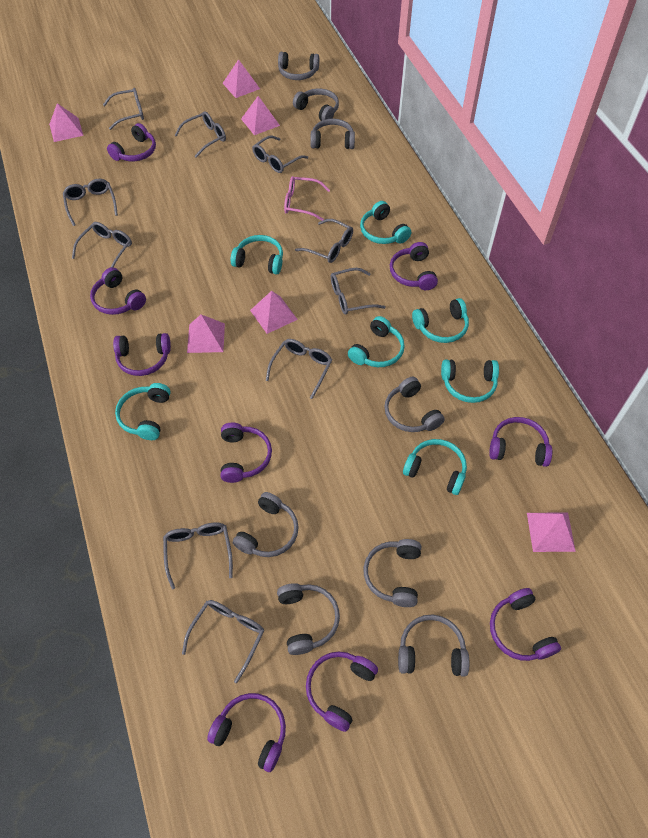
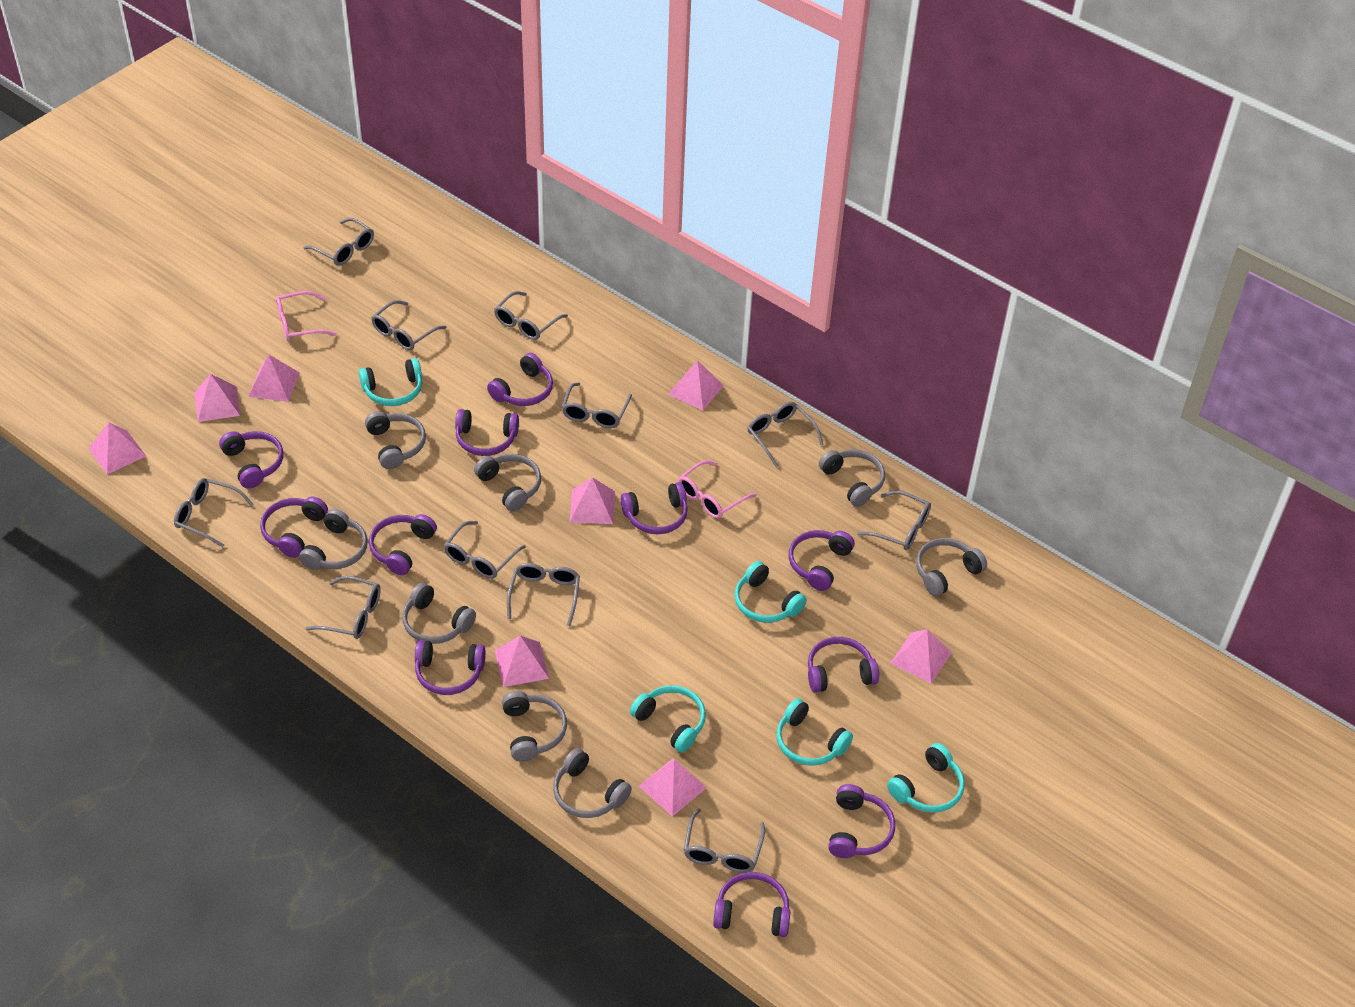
grey glasses: [63,179,118,226] [72,222,132,267] [103,88,144,130] [163,523,233,589] [174,111,226,158] [182,600,264,683] [252,135,308,173] [266,339,332,399] [295,219,353,263] [331,268,386,315] = 10 -> [174,478,253,547] [303,218,374,266] [305,576,381,639] [371,300,446,350] [443,521,526,579] [494,291,568,340] [507,563,580,626] [561,382,632,428] [684,809,765,873] [748,402,823,468] [857,491,931,550] = 11
pink glasses: [284,176,330,221] = 1 -> [276,291,337,341] [678,460,757,518] = 2
pink pyramid: [49,103,84,142] [187,314,225,353] [223,59,260,98] [241,96,280,135] [250,291,298,334] [527,512,576,552] = 6 -> [88,422,146,474] [194,374,240,422] [248,354,300,402] [495,636,549,687] [570,477,615,524] [639,758,707,817] [668,360,724,410] [891,629,952,684] = 8
purple headphones: [90,267,146,315] [107,123,156,161] [113,333,171,376] [207,693,286,772] [220,423,272,483] [306,651,378,732] [390,242,438,290] [489,417,552,467] [490,588,561,661] = 9 -> [219,431,283,489] [260,497,328,558] [369,514,437,575] [415,640,485,695] [455,409,519,456] [487,353,553,406] [621,482,688,534] [713,872,790,937] [788,530,855,591] [808,637,879,693] [828,784,895,858] = 11
turquoise headphones: [115,383,171,440] [230,235,283,274] [348,316,405,367] [360,201,411,244] [403,439,467,495] [412,298,469,343] [441,359,499,403] = 7 -> [359,358,422,406] [630,685,706,753] [735,561,807,623] [777,698,853,766] [887,743,965,813] = 5

